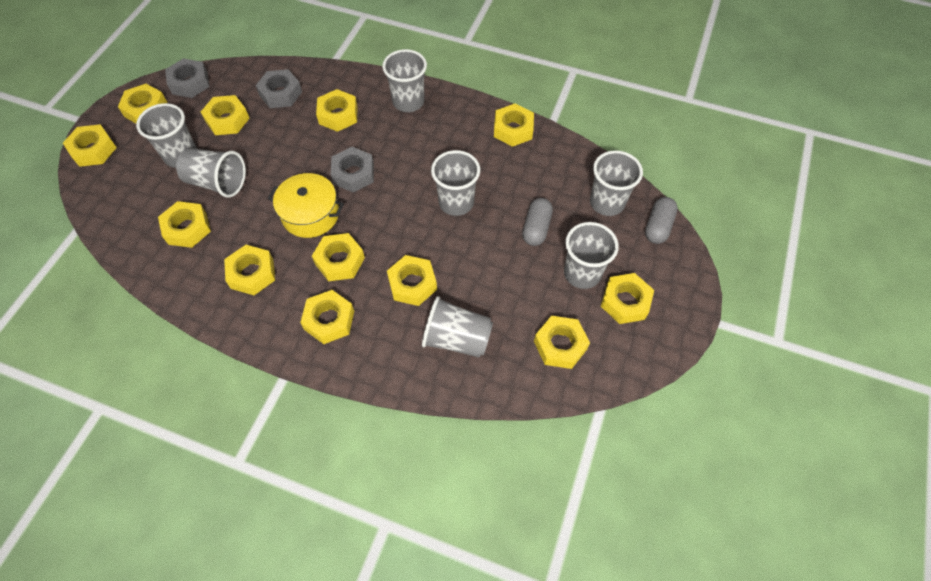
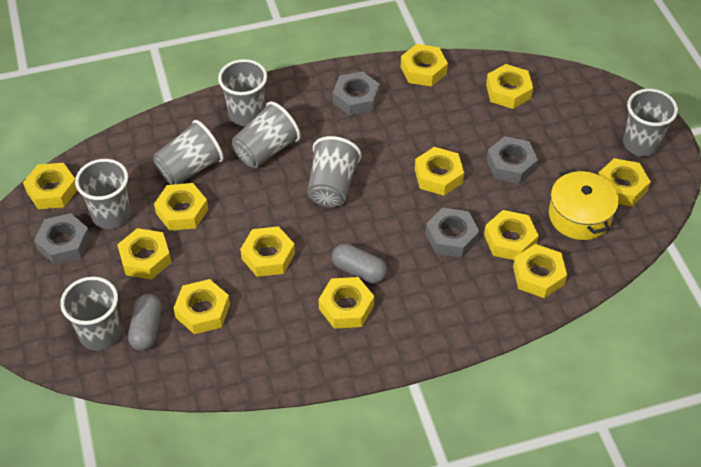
grey nut: [165,58,210,98] [255,69,302,108] [331,147,374,193] = 3 -> [34,213,91,265] [333,71,380,116] [425,208,479,258] [487,136,538,184] = 4

